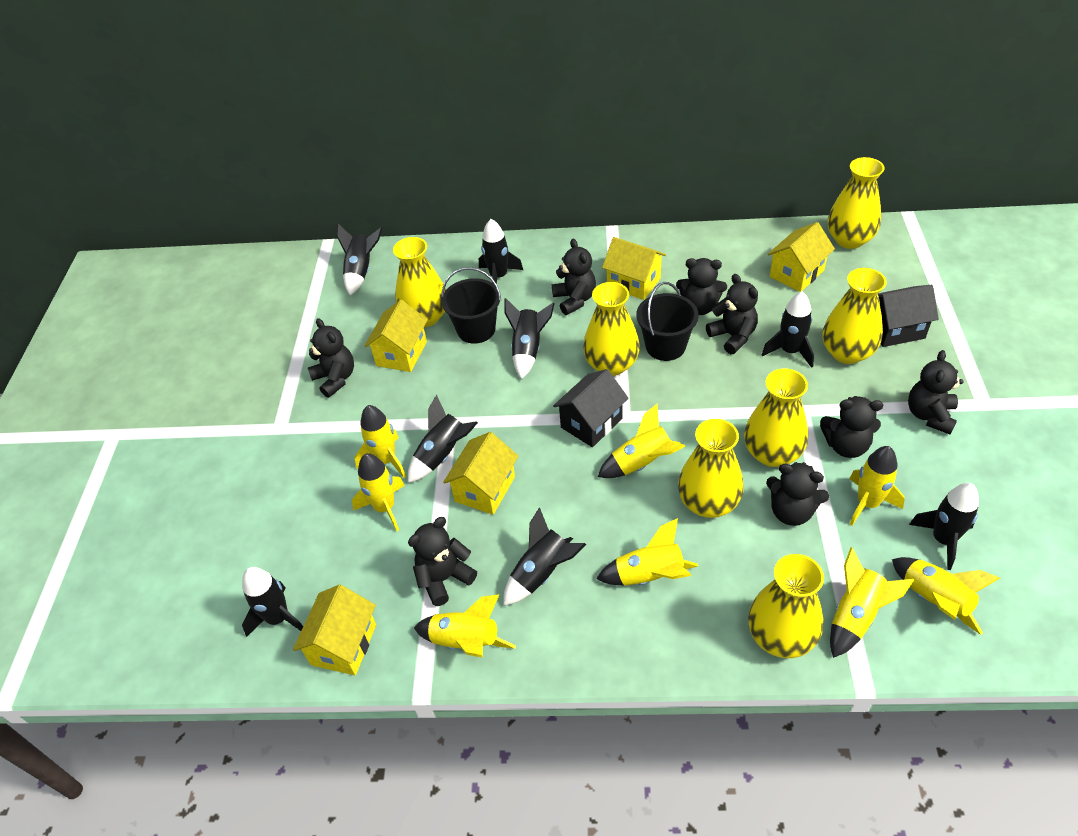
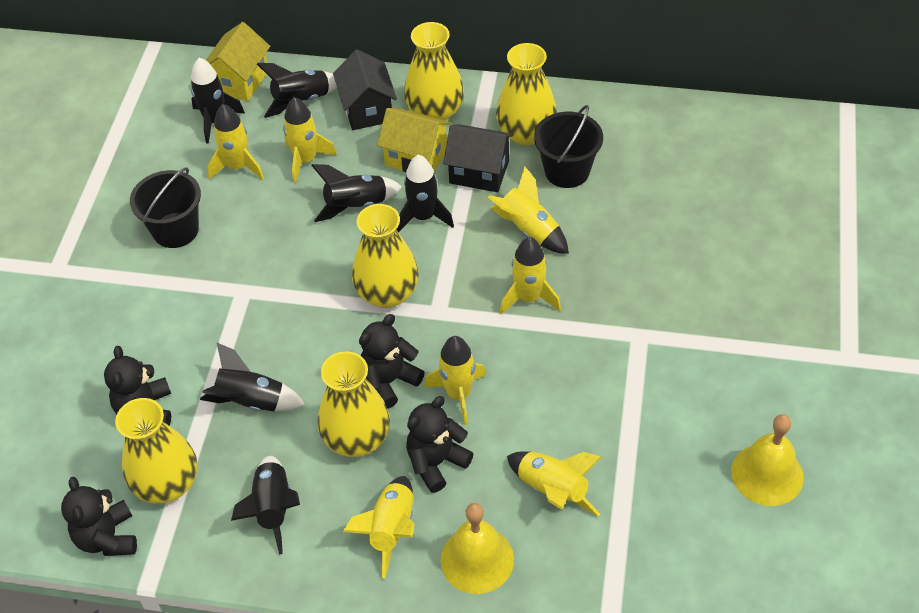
black rocket: [242,567,303,637] [337,224,382,295] [408,395,478,483] [479,219,523,284] [503,507,586,606] [504,298,555,379] [762,291,814,368] [909,483,979,570] = 8 -> [191,58,245,144] [200,343,305,412] [231,456,300,555] [257,63,337,118] [311,164,402,222] [397,155,454,232] = 6
black teddy bear: [308,318,354,398] [408,517,477,606] [552,239,596,315] [676,258,727,315] [706,274,758,354] [766,462,829,526] [820,396,883,458] [908,350,964,434] = 8 -> [61,477,137,556] [104,346,171,426] [359,314,425,409] [406,396,474,493] = 4
yellow bell: none = 0 -> [440,503,514,594] [731,414,804,506] = 2
yellow house: [293,584,376,675] [364,299,428,372] [443,432,518,515] [602,237,666,300] [768,222,835,292] = 5 -> [206,22,270,101] [377,108,451,172] = 2
yellow rocket: [352,453,405,531] [355,405,406,478] [414,594,516,658] [596,518,698,586] [598,404,685,478] [830,547,914,658] [849,446,905,526] [892,557,1000,635] = 8 -> [207,104,264,180] [283,97,337,183] [343,476,415,578] [424,336,486,425] [488,166,569,254] [500,237,561,315] [507,451,602,516] = 7
yellow vase: [393,237,446,327] [583,282,640,376] [678,419,744,518] [744,369,808,467] [748,554,824,658] [823,268,887,364] [828,157,884,249] = 7 -> [115,398,197,503] [318,351,390,457] [352,204,419,308] [404,22,464,121] [496,43,557,145] = 5

